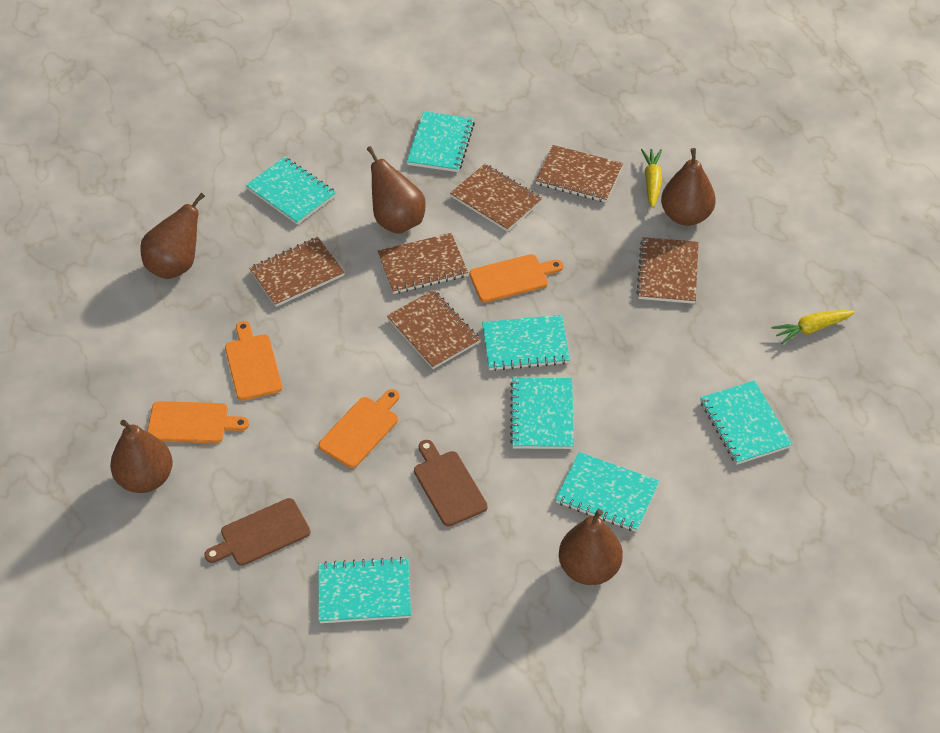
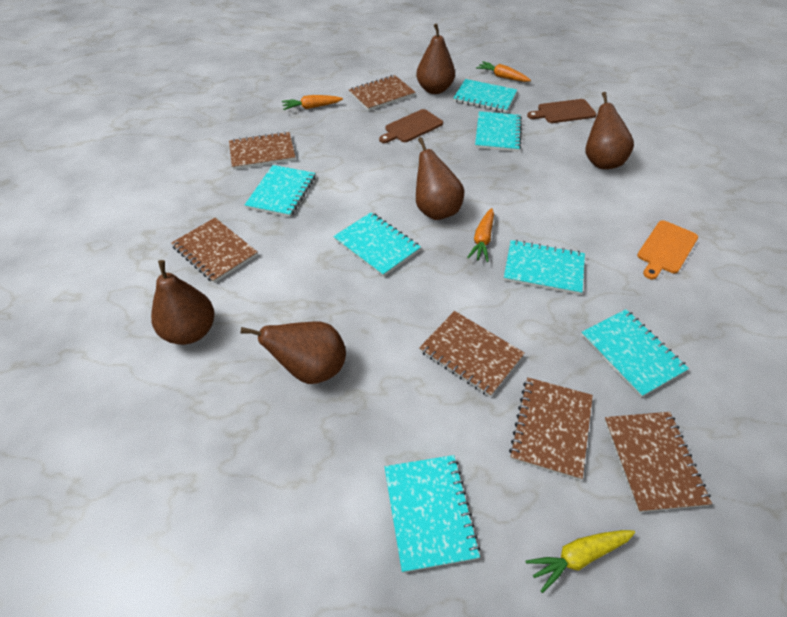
orange carrot: none = 0 -> [282,95,343,110] [467,208,494,262] [476,61,531,82] = 3
orange cutting board: [147,401,249,443] [225,321,283,401] [319,389,399,468] [469,254,564,303] = 4 -> [637,220,698,279] = 1
yellow carrot: [641,149,662,208] [771,310,855,344] = 2 -> [525,530,635,593] = 1

